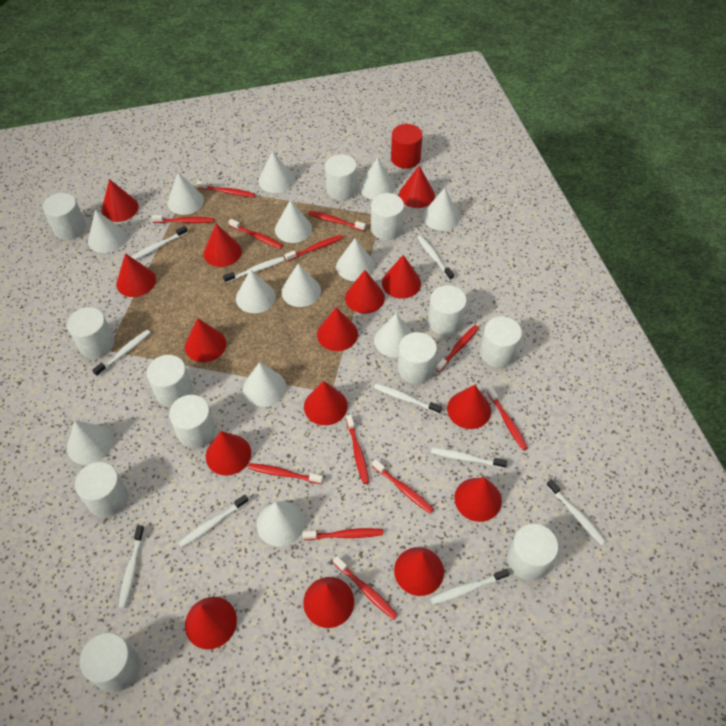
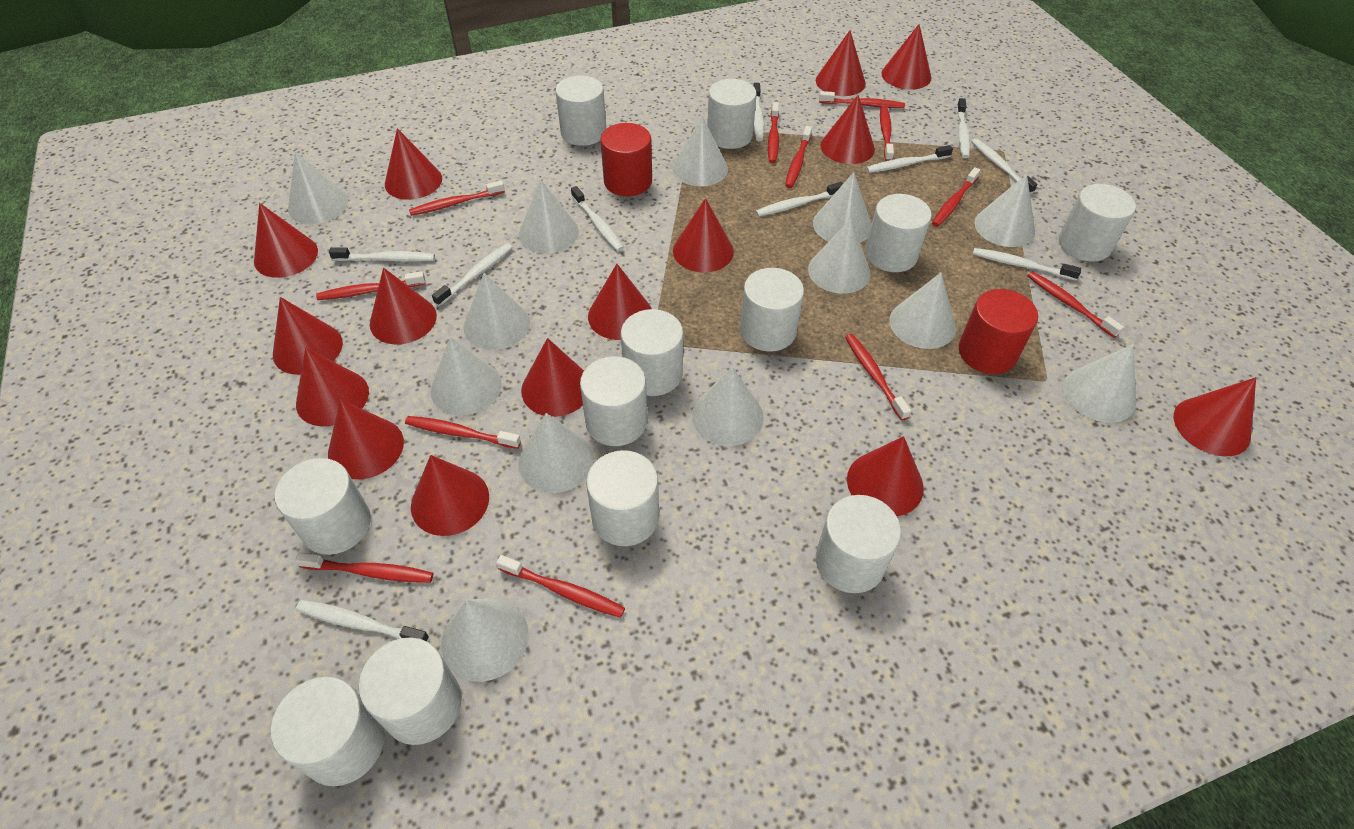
red cylinder: [391,124,423,169] = 1 -> [600,123,652,196] [958,289,1038,374] = 2

